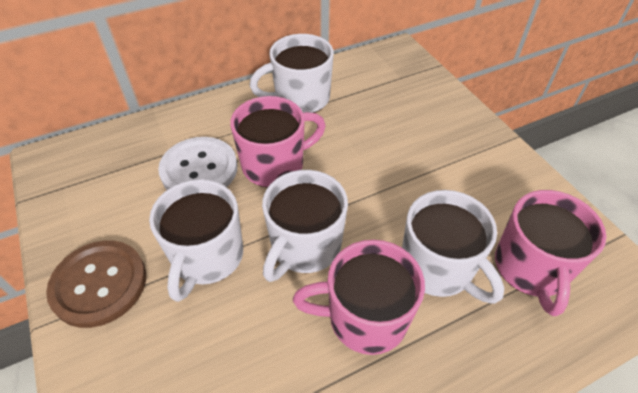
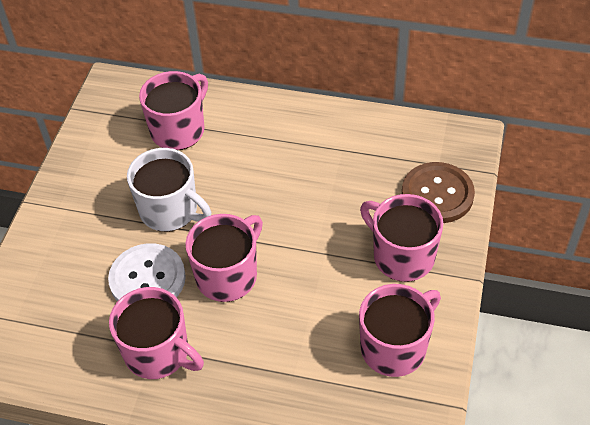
pink mug: [230,96,326,188] [293,240,425,355] [495,190,606,316] = 3 -> [109,287,204,379] [139,71,208,150] [185,214,263,302] [359,284,441,377] [360,194,443,282] = 5
white mug: [149,179,243,302] [249,34,334,113] [262,170,348,282] [402,190,504,304] = 4 -> [127,148,211,232] = 1

